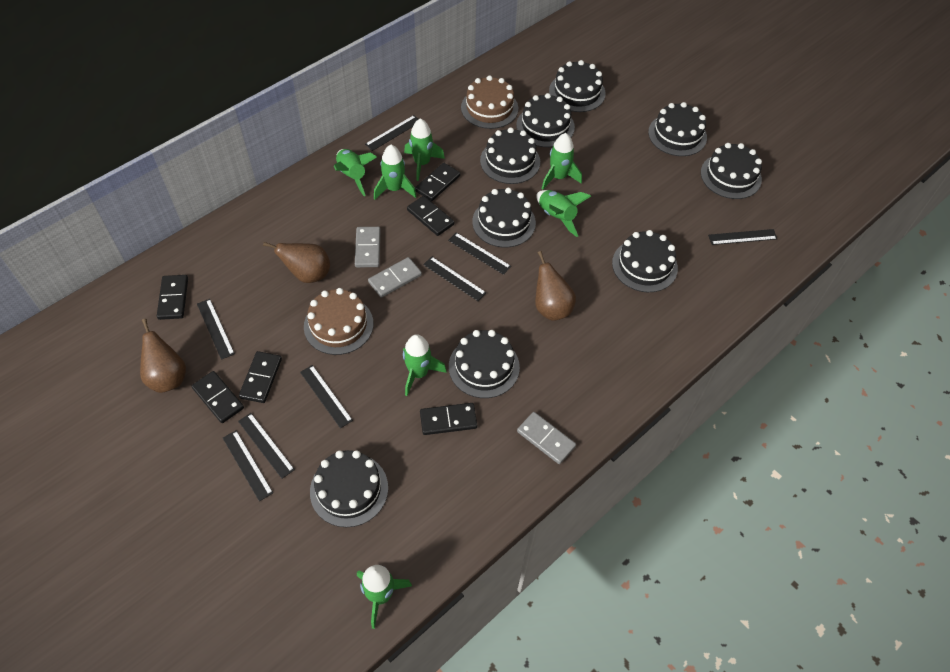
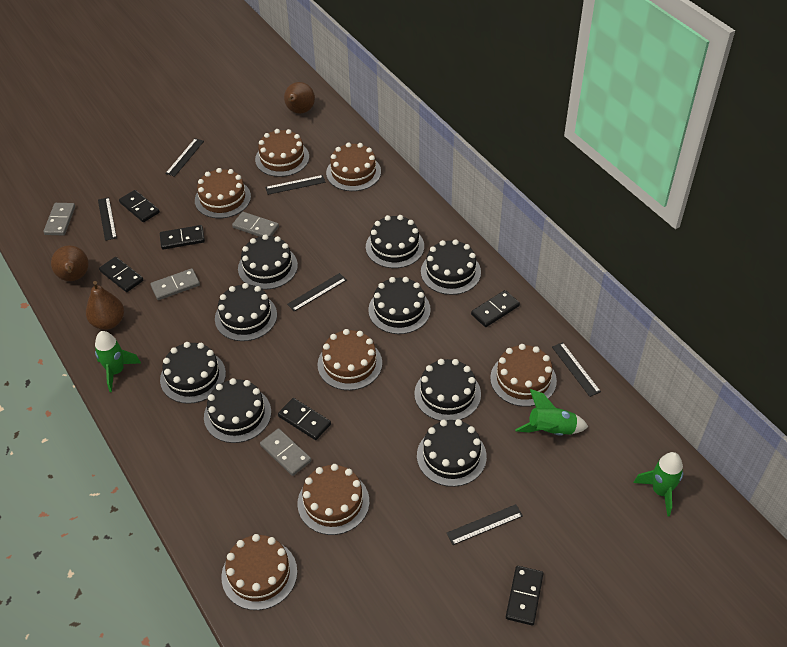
black ruler: [197,299,235,360] [223,430,273,501] [238,413,295,479] [300,365,353,428] [365,115,418,151] [423,257,486,301] [448,233,511,275] [708,229,777,245] = 8 -> [98,197,117,241] [165,138,204,177] [265,175,325,195] [287,273,347,312] [447,504,523,545] [552,342,601,397] = 6
brown cake: [304,288,373,355] [461,75,518,129] = 2 -> [195,168,251,218] [221,534,297,610] [255,129,309,177] [297,464,369,535] [317,329,382,390] [326,142,381,191] [490,344,557,407] = 7
green rocket: [334,149,377,196] [357,565,412,629] [374,145,417,200] [403,334,447,396] [404,118,445,181] [536,190,591,237] [542,133,582,190] = 7 -> [95,331,141,392] [515,389,588,436] [633,452,683,517] = 3
grey domino: [355,227,380,267] [368,257,422,298] [517,412,576,464] = 3 -> [43,203,75,235] [150,268,200,300] [232,212,279,237] [260,428,311,476] = 4

